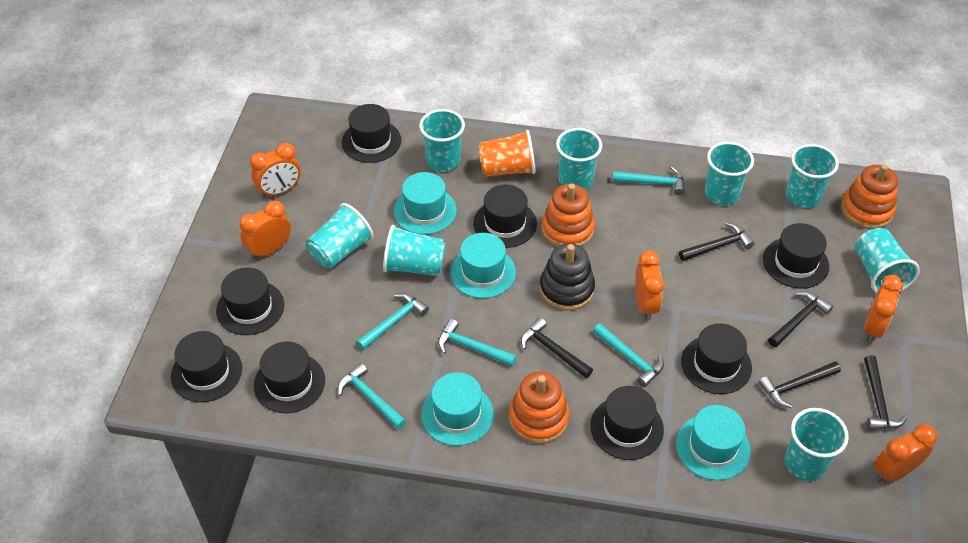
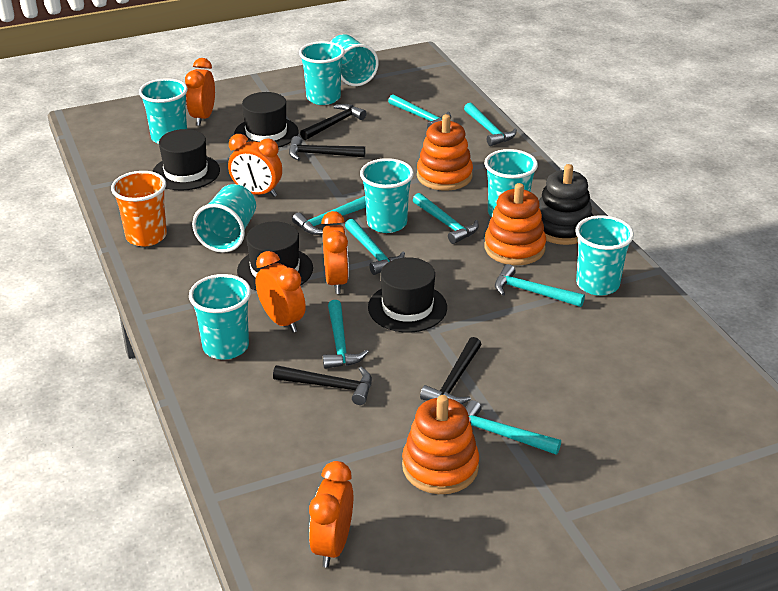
black hammer: [521,317,593,378] [679,223,755,261] [759,361,841,408] [768,291,833,347] [864,355,908,430] = 5 -> [273,365,372,405] [289,136,365,161] [300,104,367,140] [420,337,482,404] = 4
black hat: [171,331,242,402] [216,268,284,335] [254,341,325,413] [342,104,401,163] [473,185,537,248] [590,386,664,460] [681,323,752,394] [763,223,829,289] = 8 -> [152,129,220,191] [234,92,299,148] [237,221,313,291] [368,257,447,333] = 4
turquoise hammer: [338,363,406,429] [356,293,429,350] [438,319,517,366] [593,323,664,387] [612,166,685,195] = 5 -> [292,196,366,235] [323,300,369,369] [345,219,405,275] [388,94,451,128] [413,193,479,244] [464,103,517,146] [466,400,561,455] [495,264,585,307] = 8
turquoise hat: [394,172,457,235] [421,372,494,446] [450,233,516,298] [676,405,751,480] = 4 -> none = 0

